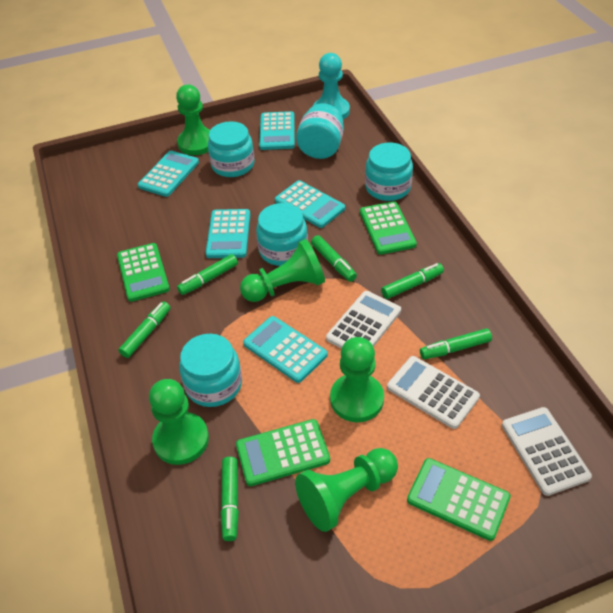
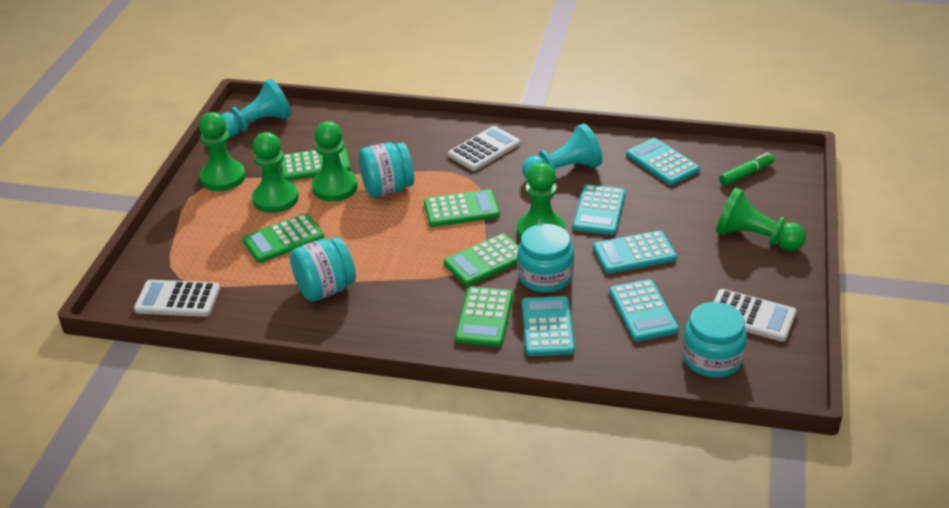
green calculator: [117,243,170,302] [236,419,330,486] [360,201,417,255] [407,458,511,541] = 4 -> [242,214,324,263] [281,147,351,181] [424,189,500,227] [444,233,519,286] [455,287,513,347] = 5
green marker: [118,301,171,358] [177,254,238,295] [221,457,239,541] [311,235,357,282] [381,263,444,299] [420,328,492,359] = 6 -> [719,152,774,186] = 1
turquoise jar: [179,334,242,407] [208,121,255,177] [256,203,308,266] [296,103,344,159] [365,143,413,201] = 5 -> [290,237,356,301] [359,142,414,197] [517,224,574,293] [682,302,747,378] = 4
turquoise pawn: [313,53,350,119] = 1 -> [221,79,291,138] [522,123,603,179] = 2

